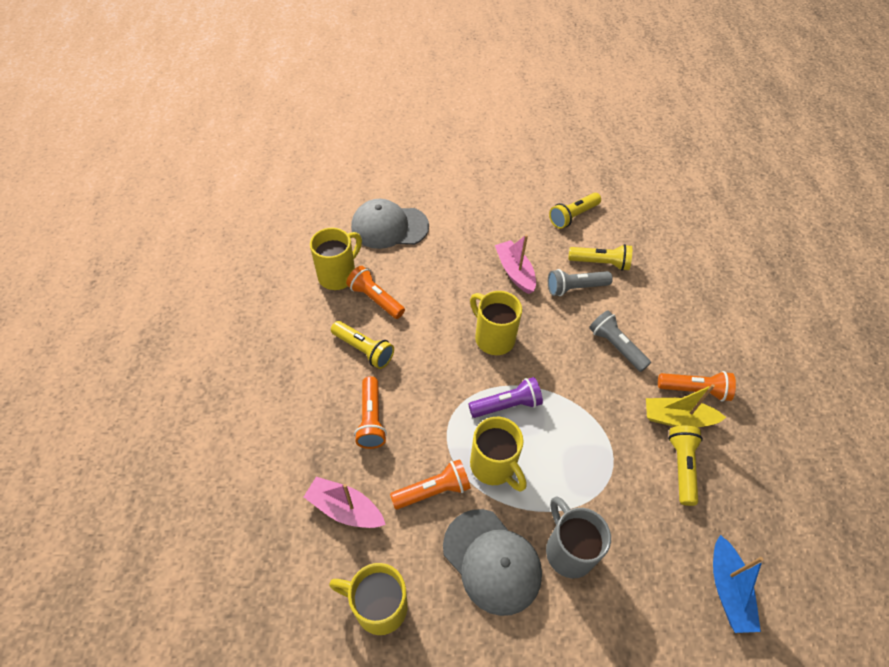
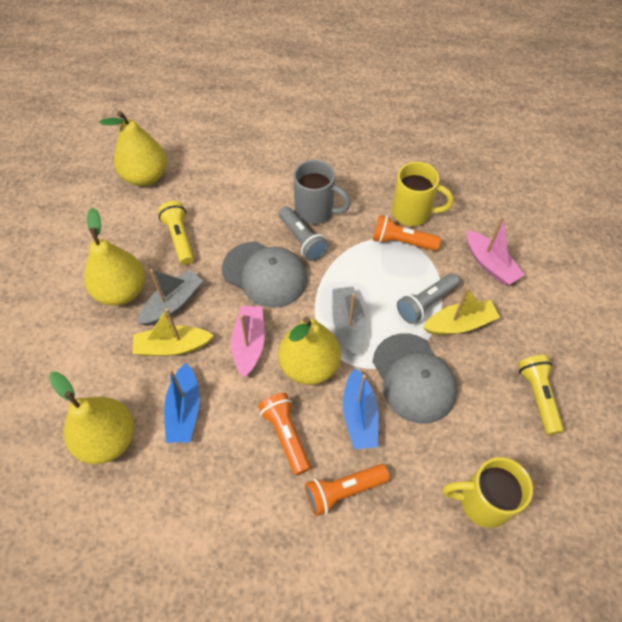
blue boat: [713,535,763,633] = 1 -> [164,363,200,443] [343,368,379,449] = 2
grey boat: none = 0 -> [138,269,203,326] [332,287,366,356] = 2
orange flashlight: [346,266,405,319] [354,376,387,449] [390,459,471,510] [658,371,736,401] = 4 -> [258,393,311,475] [305,464,390,516] [373,215,441,251] = 3
purple flashlight: [468,377,543,418] = 1 -> none = 0
yellow boat: [646,384,726,427] = 1 -> [133,308,214,356] [423,287,500,335] = 2
yellow flashlight: [331,321,394,369] [549,193,601,229] [568,244,632,271] [668,426,703,506] = 4 -> [158,201,194,265] [518,355,564,435] = 2
yellow mug: [310,228,362,290] [329,563,408,635] [470,291,522,355] [470,417,526,492] = 4 -> [392,162,454,226] [443,457,533,528] = 2
yellow pear: none = 0 -> [49,372,134,464] [84,208,145,306] [100,111,167,186] [278,317,341,385] = 4

